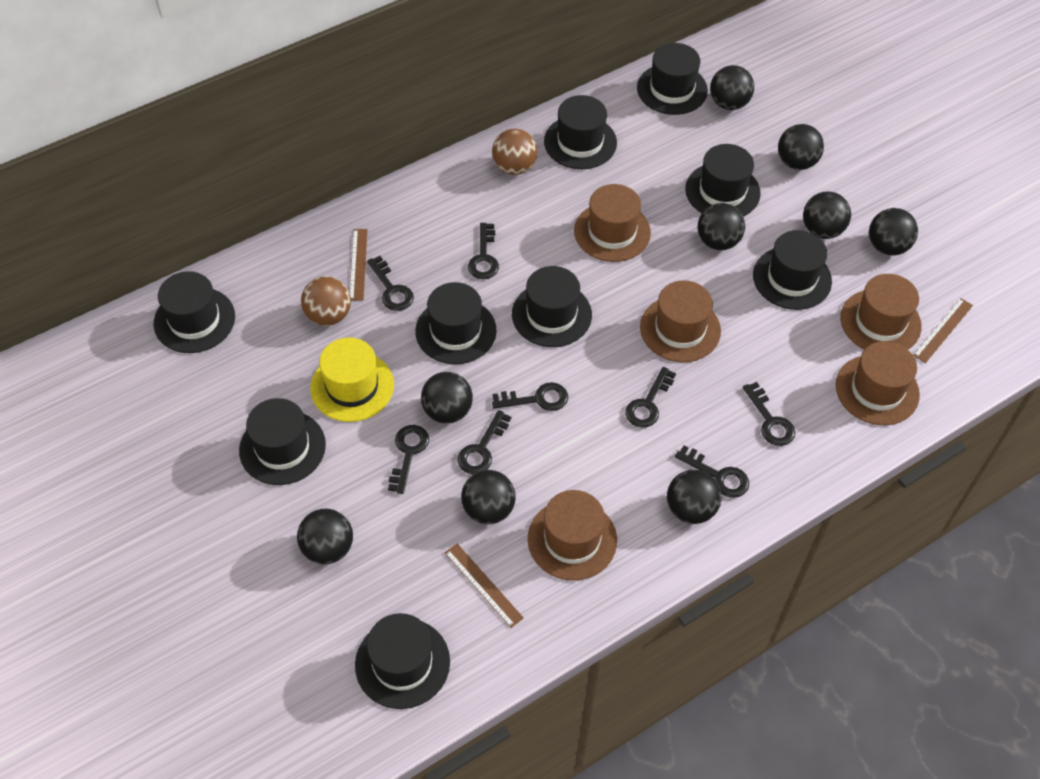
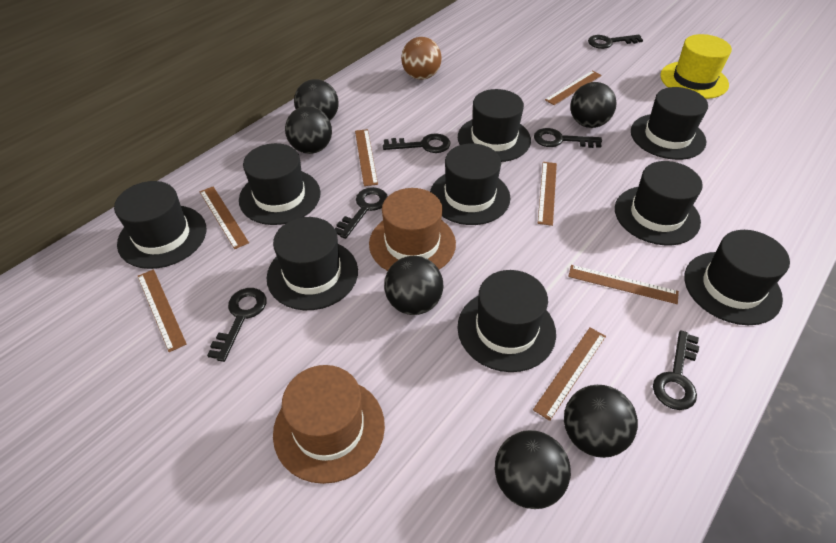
black ball: [297,509,353,564] [421,372,473,424] [461,470,516,524] [667,470,722,524] [697,203,745,250] [710,65,754,110] [778,124,824,170] [803,192,851,239] [869,208,918,256] = 9 -> [285,106,332,154] [294,79,339,120] [384,256,443,315] [494,430,571,509] [564,385,638,458] [570,82,616,128] = 6
black key: [367,256,414,311] [388,425,429,494] [457,410,511,474] [468,223,499,279] [492,382,568,411] [625,367,676,428] [675,445,749,498] [743,382,795,446] = 8 -> [207,288,267,362] [335,187,388,239] [383,133,450,153] [534,128,602,148] [588,35,643,49] [653,330,699,410] = 6
brown ball: [301,276,351,326] [492,129,537,175] = 2 -> [401,37,442,80] = 1
brown hat: [528,490,617,581] [574,184,651,262] [640,280,721,362] [836,341,920,425] [840,274,921,350] = 5 -> [273,365,385,484] [369,188,456,271] = 2
brown ruler: [350,229,368,301] [445,543,524,628] [913,298,973,363] = 3 -> [138,269,187,352] [200,187,249,249] [355,129,378,186] [533,327,606,421] [538,162,557,226] [545,71,602,105] [568,265,679,304] = 7

